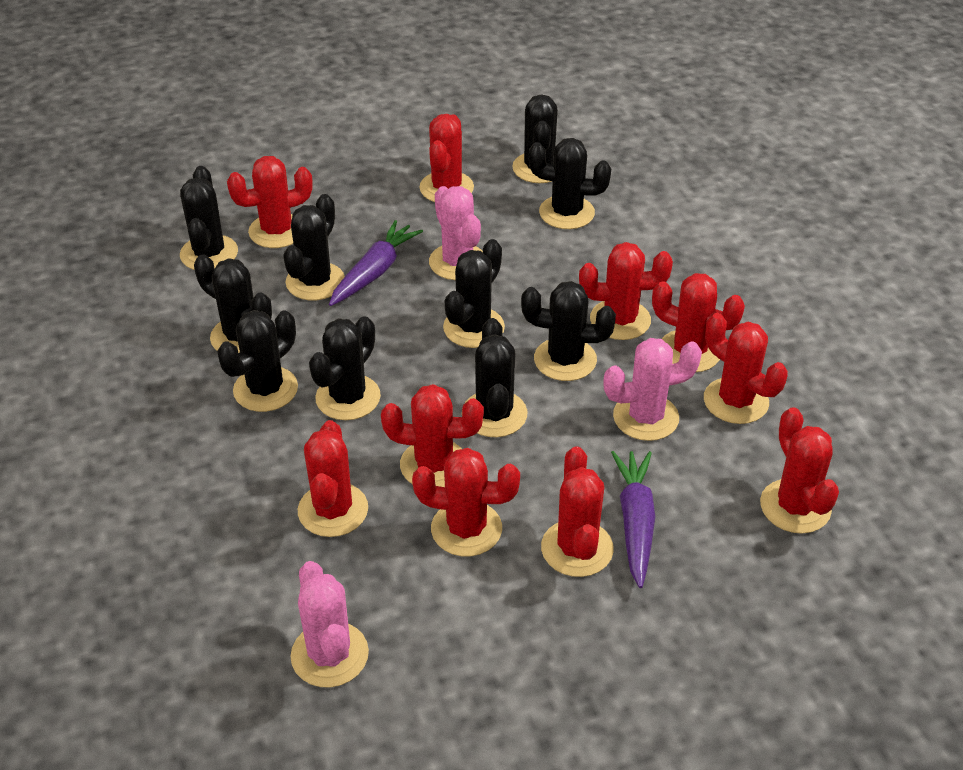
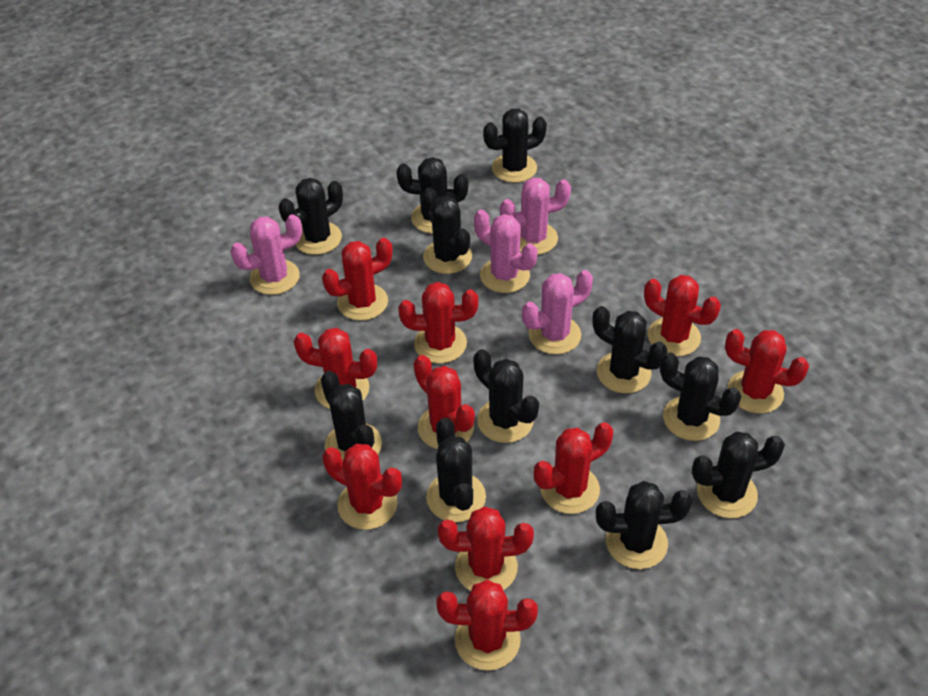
black cactus: [180,166,238,270] [194,254,272,353] [217,310,298,412] [283,194,345,300] [309,316,381,420] [443,239,505,348] [464,318,528,437] [512,94,558,183] [521,281,616,381] [528,138,611,229] = 10 -> [279,178,343,255] [321,371,382,461] [396,157,468,234] [422,187,472,274] [426,418,486,522] [473,349,539,443] [483,109,547,183] [592,306,667,394] [596,481,693,569] [660,353,741,441] [692,431,785,518] = 11
pink cactus: [290,561,369,687] [429,186,483,280] [603,338,702,441] = 3 -> [230,214,302,295] [474,210,537,293] [500,178,571,255] [522,270,593,354] = 4
purple carrot: [329,220,423,306] [611,451,655,588] = 2 -> none = 0

